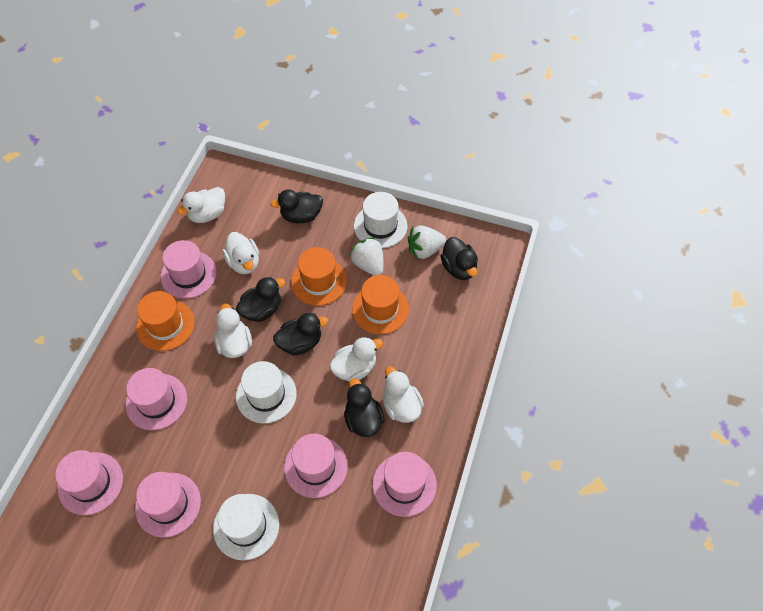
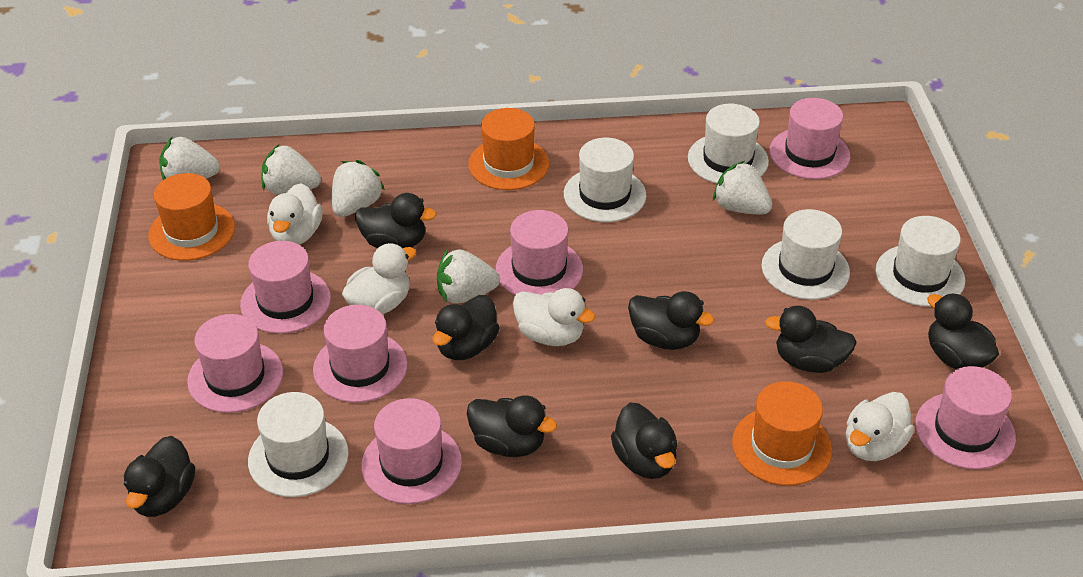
black duck: [236,277,285,322] [270,189,323,223] [273,313,328,356] [344,378,385,437] [441,237,478,280] = 5 -> [124,436,195,517] [355,193,437,248] [433,295,500,360] [467,395,557,457] [611,403,677,479] [628,291,714,350] [765,306,857,373] [927,293,999,369] = 8
pink hat: [55,450,123,515] [126,368,187,430] [135,472,201,538] [161,240,217,299] [284,434,348,498] [372,452,437,517] = 6 -> [187,314,283,413] [240,241,331,334] [313,305,408,403] [361,398,462,504] [496,210,583,295] [770,98,850,179] [915,366,1016,469] = 7
white duck: [177,187,225,223] [214,304,252,358] [223,232,259,274] [330,337,383,382] [383,366,424,423] = 5 -> [267,183,322,245] [342,243,416,314] [513,288,595,346] [846,392,914,461] = 4
white hat: [213,494,279,560] [236,361,297,423] [354,192,407,248] = 3 -> [248,392,349,497] [564,138,646,222] [688,104,769,184] [761,209,850,300] [876,216,965,307] = 5
white strawberry: [349,237,384,276] [408,225,446,260] = 2 -> [159,136,220,180] [261,144,321,195] [332,160,385,217] [437,249,500,303] [713,161,772,215] = 5

